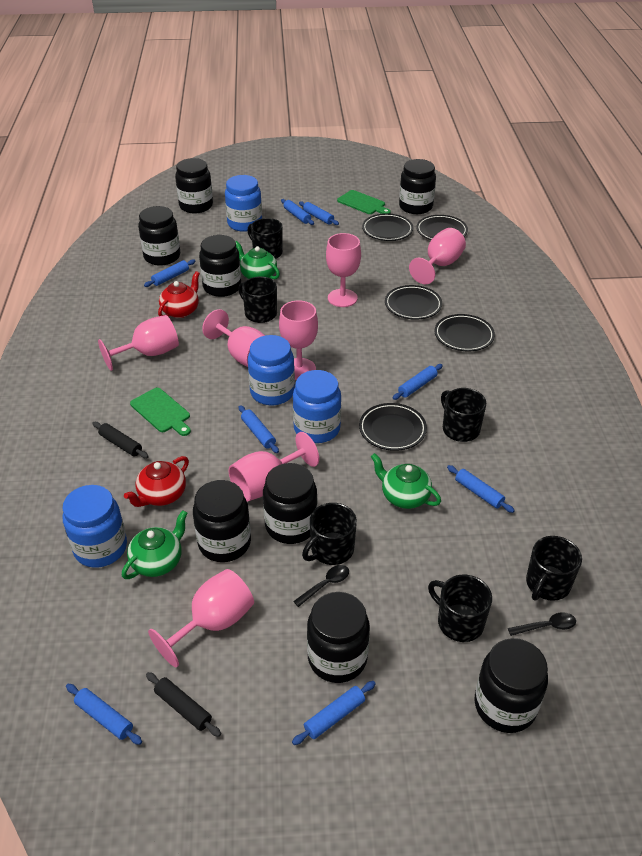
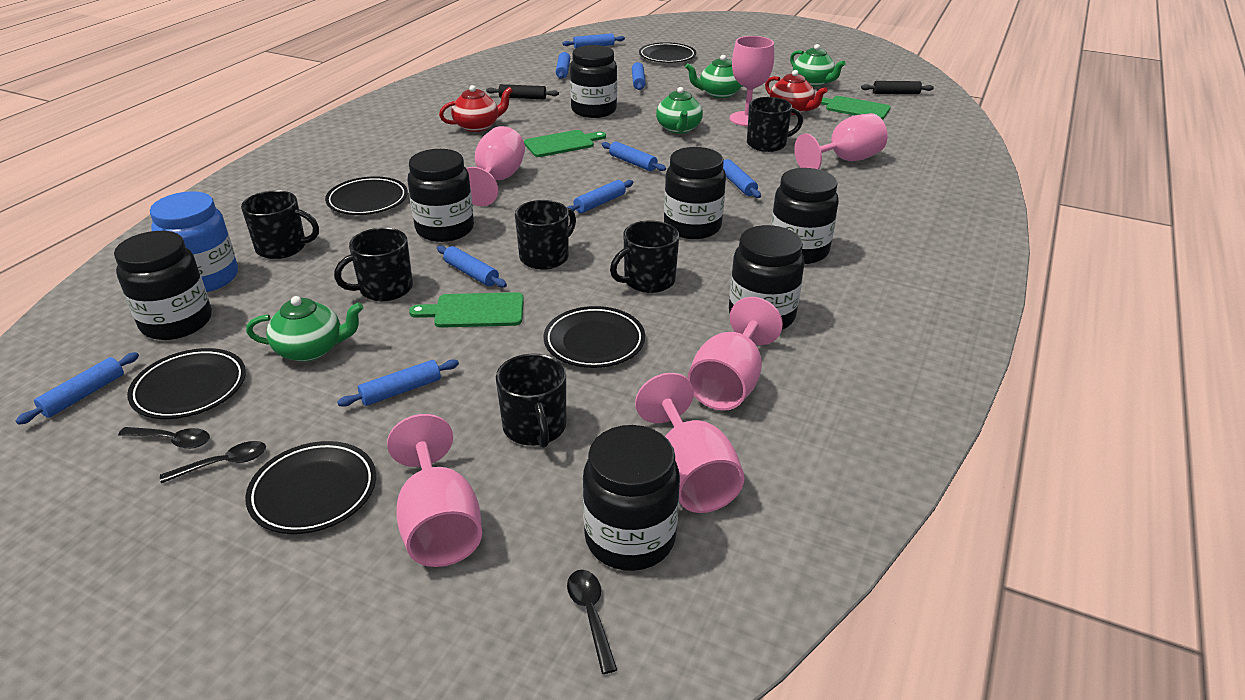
black jar: [138,206,180,266] [175,158,213,213] [193,480,251,562] [199,235,241,297] [263,463,318,544] [307,592,370,683] [399,159,436,214] [474,638,548,733] = 8 -> [114,231,212,340] [408,149,474,242] [570,45,617,118] [583,425,680,571] [664,147,726,239] [729,225,805,330] [771,168,839,264] = 7
black spoon: [293,565,349,607] [508,612,576,636] = 2 -> [118,427,210,449] [160,441,266,483] [567,570,617,674] = 3
blue jar: [62,485,127,568] [225,175,262,232] [248,335,295,405] [293,370,341,443] = 4 -> [150,191,238,292] = 1
blue rolling pin: [66,684,142,745] [144,259,195,287] [239,405,279,453] [281,199,314,225] [292,681,376,745] [299,201,339,225] [393,364,443,400] [447,465,515,513] = 8 -> [16,352,139,425] [337,359,459,407] [437,245,507,288] [556,52,570,79] [563,33,625,49] [567,180,633,213] [602,141,666,171] [632,62,646,90] [723,159,761,198] = 9
green cutting board: [130,388,191,436] [337,190,391,214] = 2 -> [409,292,524,328] [524,130,606,157] [821,96,891,120] = 3
green teapot: [122,510,188,579] [235,241,280,279] [371,453,441,509] = 3 -> [246,296,364,362] [656,87,703,134] [685,55,744,98] [790,44,846,86] = 4
pink goblet: [98,315,179,371] [148,569,254,667] [202,309,265,367] [228,432,319,502] [279,300,318,380] [326,233,361,307] [409,228,466,284] = 7 -> [387,414,482,567] [466,126,525,206] [635,373,745,513] [688,297,783,411] [730,36,774,126] [794,113,887,169] = 6

